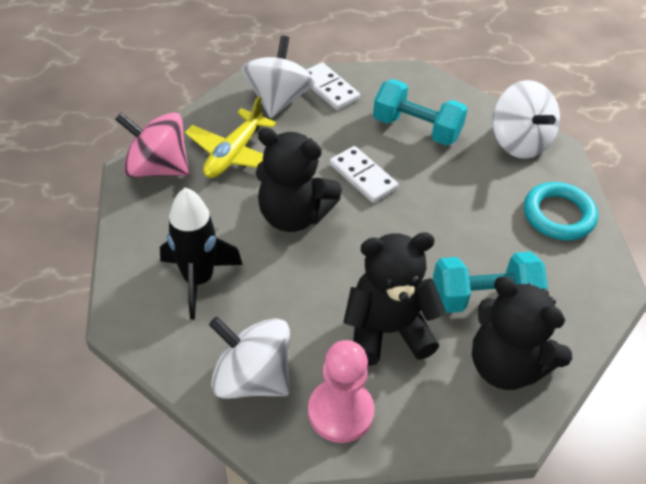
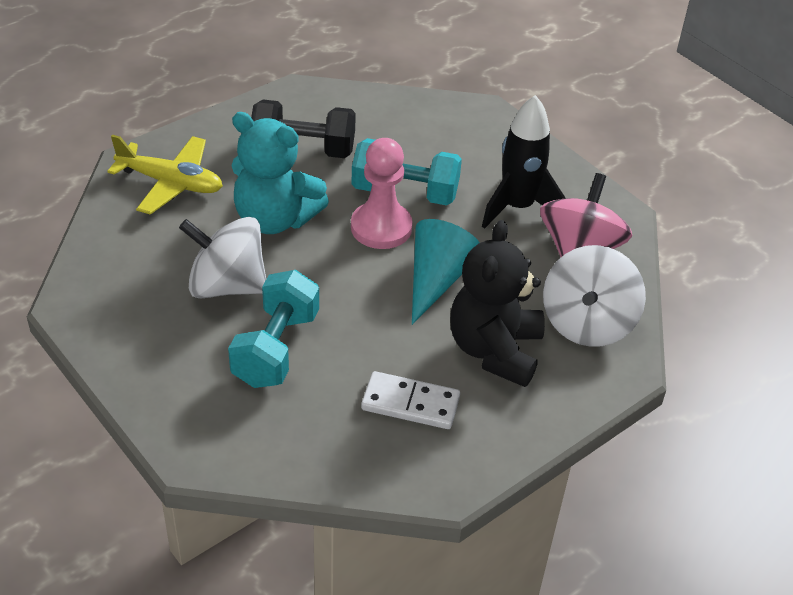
black dumbbell: none = 0 -> [251,100,356,158] = 1
black teddy bear: [256,128,342,232] [343,232,446,366] [472,276,572,390] = 3 -> [450,220,545,387] = 1
turquoise cone: none = 0 -> [412,219,480,325] = 1
turquoise ring: [524,182,598,240] = 1 -> none = 0
turquoise teddy bear: none = 0 -> [231,112,329,234] = 1
white domino: [306,62,360,110] [330,146,398,203] = 2 -> [361,371,460,429] = 1
white spinning top: [209,317,290,399] [241,36,315,118] [492,80,560,159] = 3 -> [179,217,266,298] [543,245,646,347] = 2

